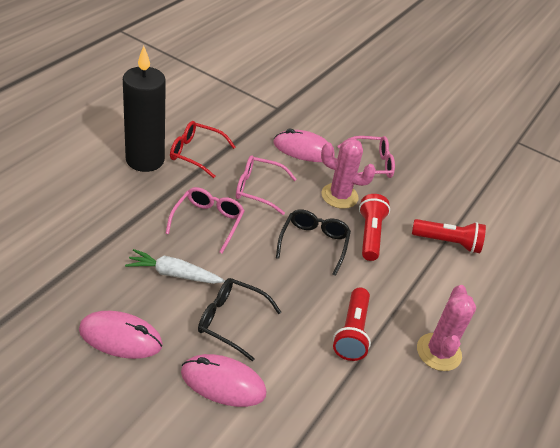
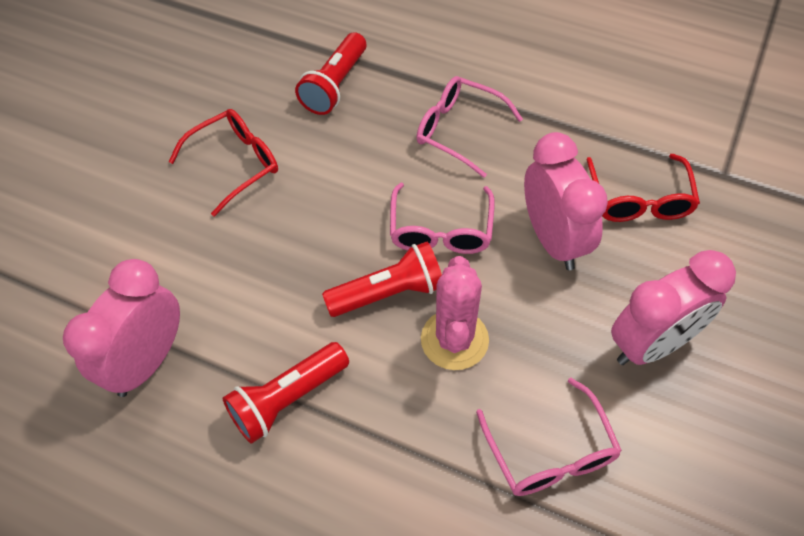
black candle: [123,46,166,172] = 1 -> none = 0
black glasses: [198,278,281,361] [276,209,351,276] = 2 -> none = 0
pink cactus: [321,138,376,209] [417,285,476,371] = 2 -> [421,256,489,370] = 1
pink clock: none = 0 -> [63,259,180,397] [524,132,608,270] [611,250,736,365] = 3
pink mouse: [79,311,163,359] [181,354,267,407] [274,129,335,162] = 3 -> none = 0
red glasses: [170,121,235,178] = 1 -> [168,109,278,217] [586,154,700,222] = 2
white carrot: [125,249,225,284] = 1 -> none = 0

